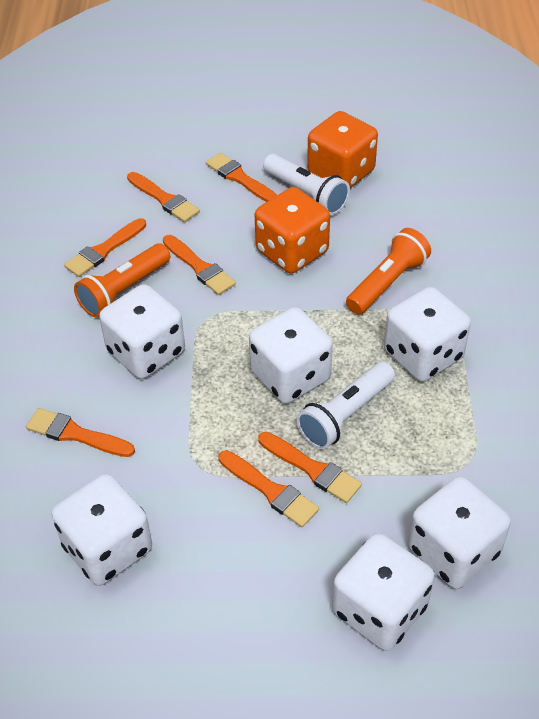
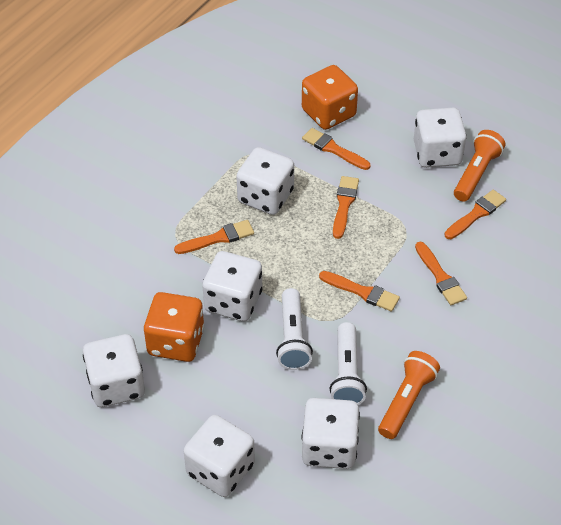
orange brush: [26,408,135,457] [64,218,146,277] [127,172,200,222] [163,235,236,295] [206,153,277,202] [219,450,319,527] [258,432,362,503] = 7 -> [174,220,254,254] [302,128,370,170] [319,271,400,312] [333,176,359,239] [415,242,467,305] [444,190,506,239] = 6

